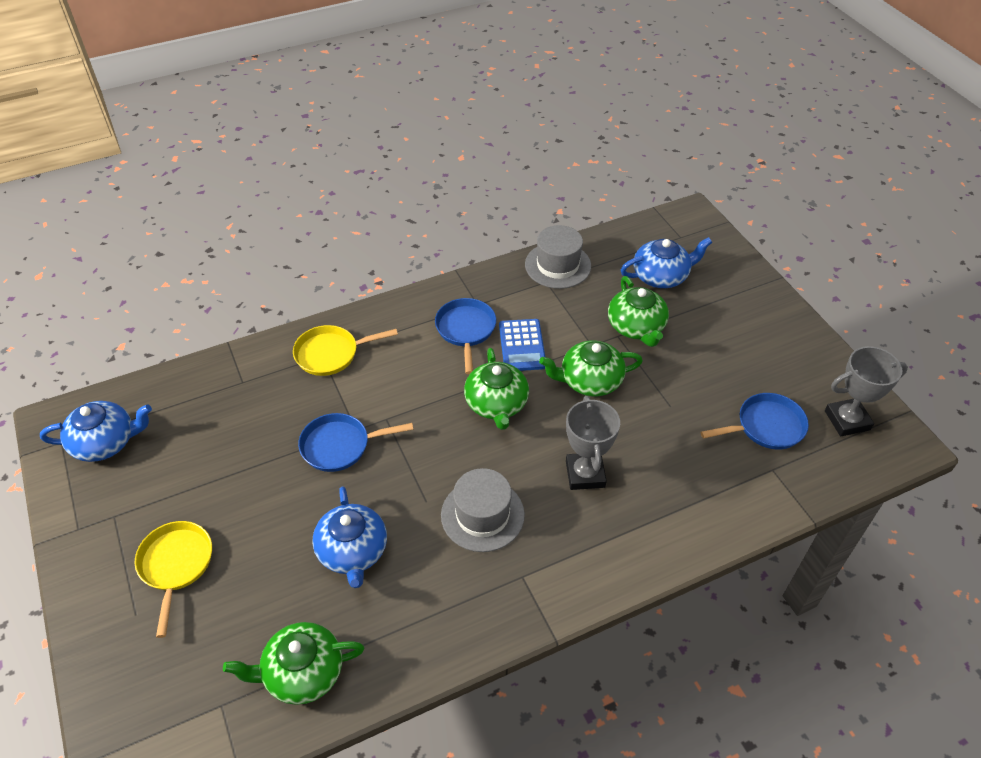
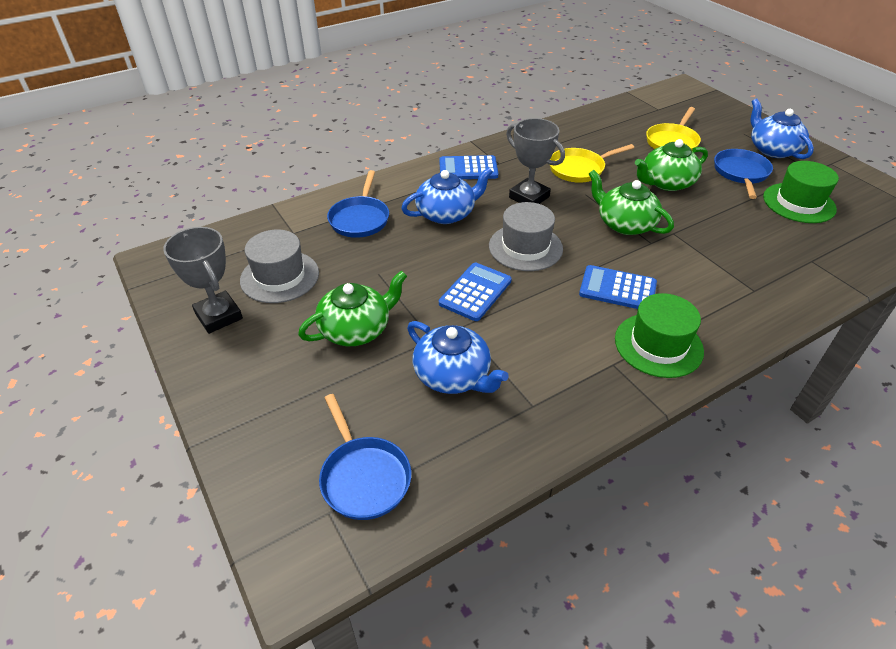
blue calculator: [499,319,545,371] = 1 -> [439,155,498,179] [439,263,512,321] [579,265,657,309] = 3
green hat: none = 0 -> [615,293,704,378] [763,161,839,223] = 2
green teapot: [223,622,364,705] [464,348,529,430] [539,340,643,397] [608,276,669,347] = 4 -> [298,270,407,346] [589,170,674,235] [635,139,708,191] = 3

